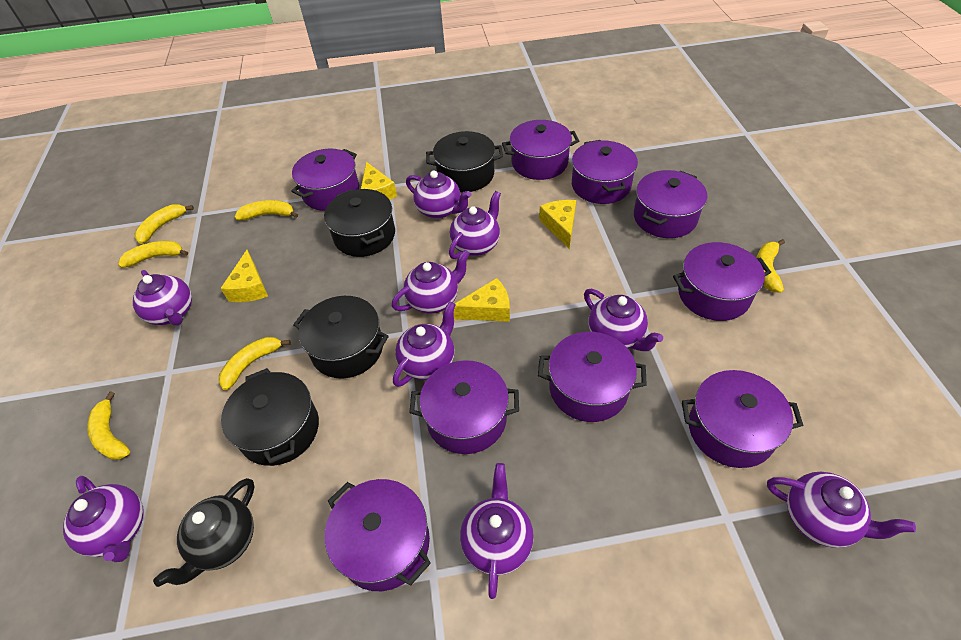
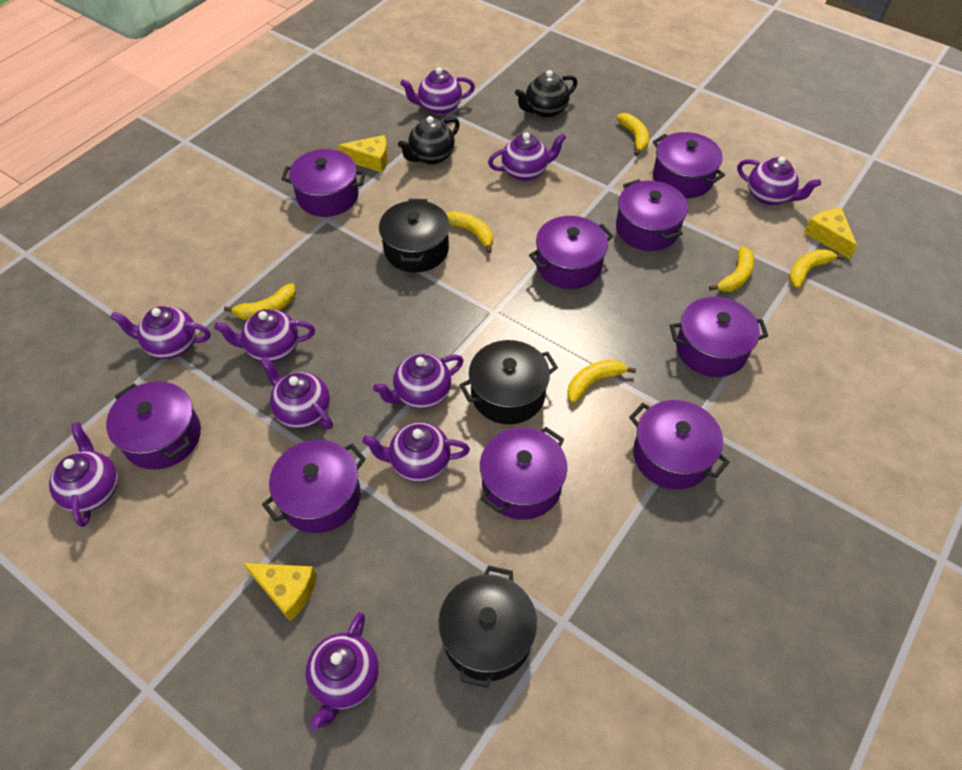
black pot: [221,368,319,466] [293,296,389,379] [324,189,395,257] [426,131,503,192] = 4 -> [379,199,450,272] [438,566,537,688] [460,340,558,424] = 3
black teapot: [153,478,255,587] = 1 -> [398,116,460,165] [515,70,577,118] = 2
purple teapot: [63,476,144,562] [133,270,192,326] [392,250,470,314] [393,301,456,387] [406,171,471,219] [449,191,501,259] [460,463,534,599] [584,289,663,351] [767,472,916,548] = 9 -> [49,422,118,527] [110,306,211,359] [214,309,315,362] [260,356,333,429] [306,612,379,731] [362,422,470,482] [373,354,464,409] [400,67,475,115] [488,132,566,181] [737,157,821,206] = 10
yellow cheese: [221,250,268,302] [361,162,397,200] [454,278,510,322] [539,200,576,249] = 4 -> [243,563,317,621] [338,135,388,173] [804,208,857,259] = 3

